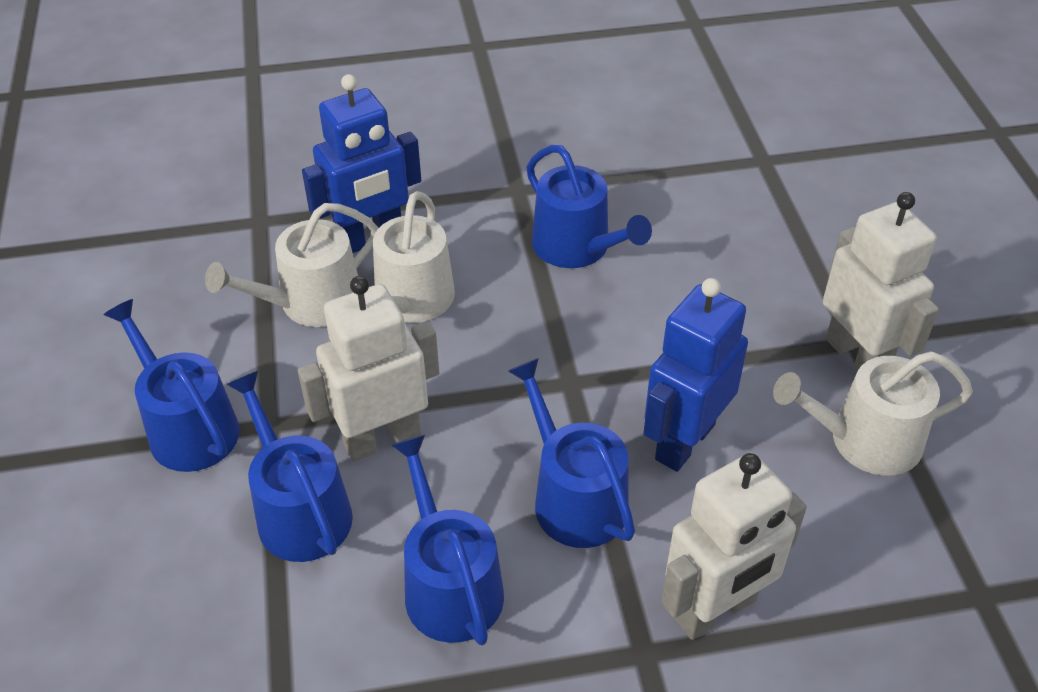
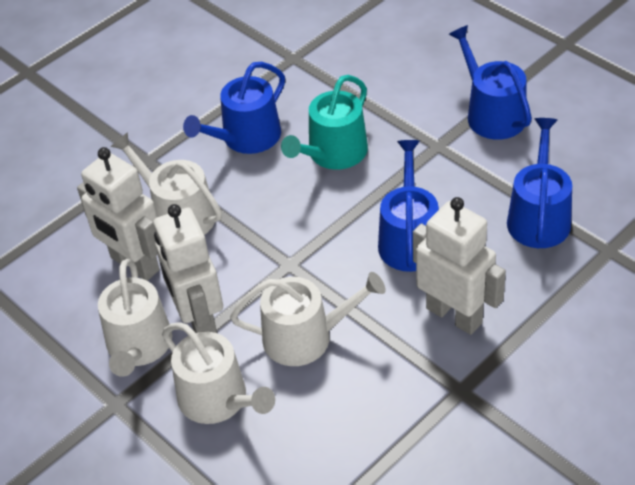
blue robot: [302,74,421,253] [644,278,748,472] = 2 -> none = 0
blue watering can: [103,299,239,472] [226,371,353,562] [391,435,504,645] [508,358,635,548] [526,145,652,268] = 5 -> [183,62,285,154] [378,140,439,272] [449,25,532,140] [507,118,572,248] = 4
turquoise watering can: none = 0 -> [281,75,368,170] = 1
white watering can: [205,203,378,327] [370,191,455,323] [773,351,973,476] = 3 -> [98,259,172,377] [111,132,222,235] [162,322,275,424] [230,272,386,366] = 4

